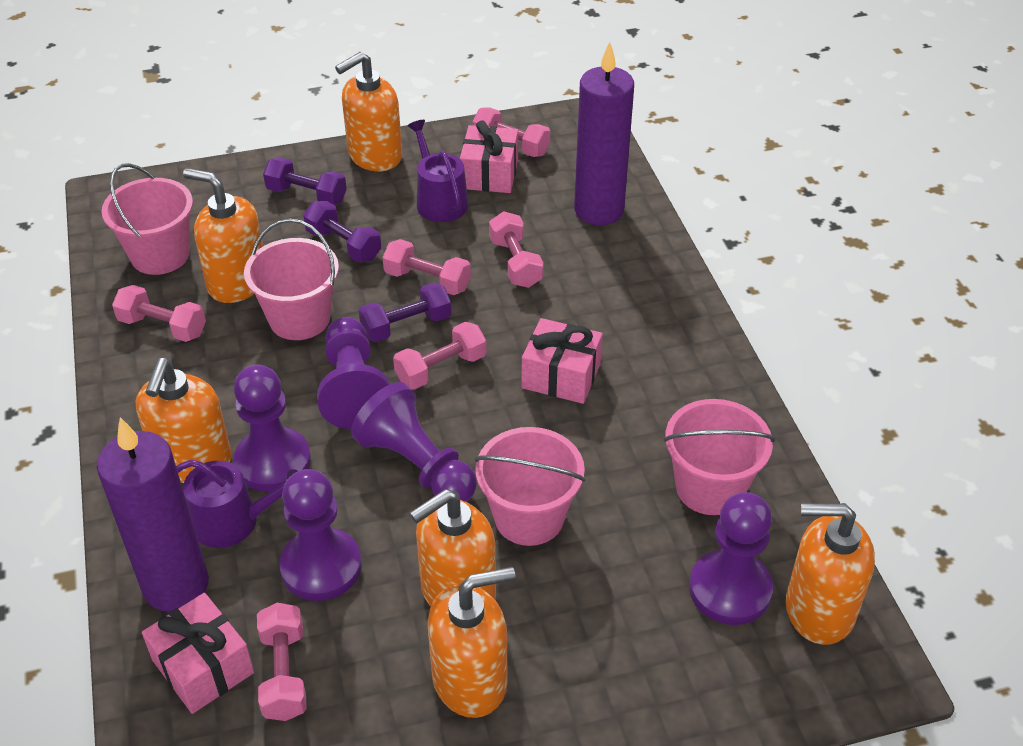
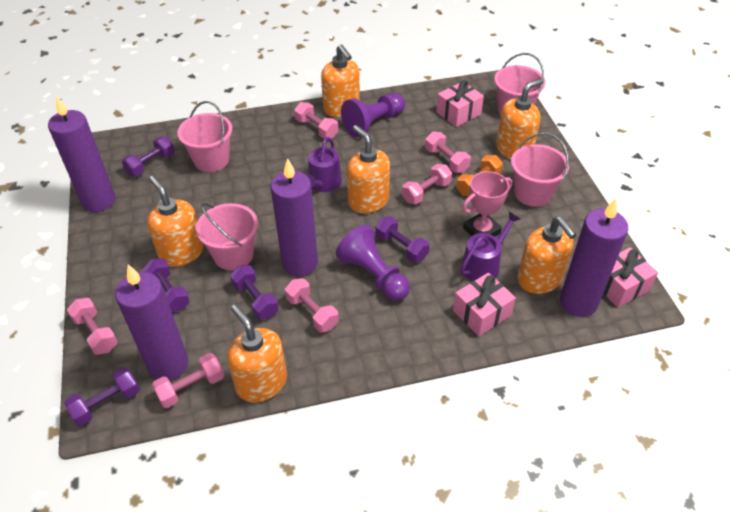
orange dumbbell: none = 0 -> [456,155,503,196] = 1
pink trophy: none = 0 -> [462,171,512,236] = 1
purple candle: [97,417,209,612] [574,42,634,225] = 2 -> [48,96,116,212] [115,265,188,381] [270,158,318,277] [560,198,628,317] = 4
purple dumbbell: [263,157,347,205] [303,201,381,262] [359,283,451,342] = 3 -> [64,367,140,426] [122,136,175,176] [143,259,190,312] [230,265,279,320] [375,216,430,263] = 5
purple pawn: [234,365,311,492] [279,469,362,601] [317,317,390,429] [351,382,477,502] [689,492,773,625] = 5 -> [336,225,410,301] [341,93,405,137] = 2

